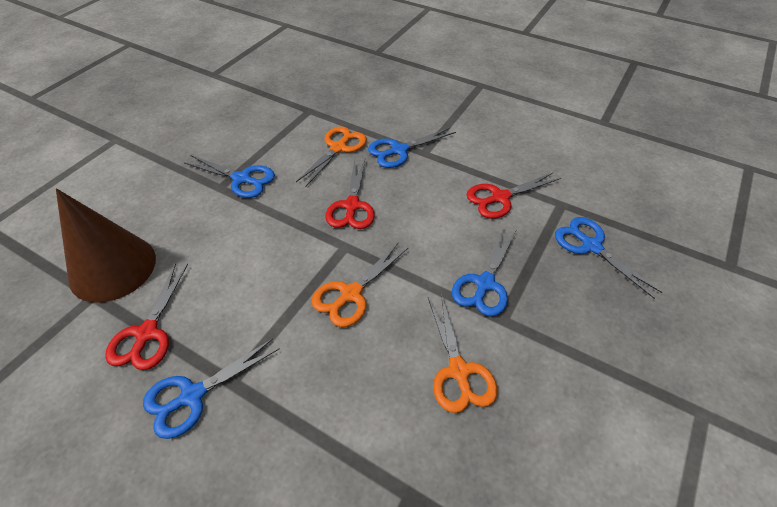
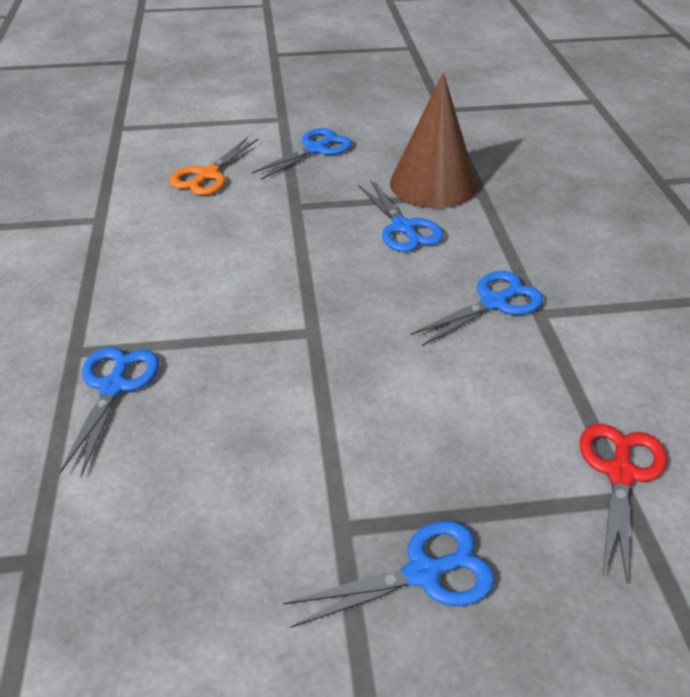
orange scissors: [296,126,367,187] [312,242,409,327] [428,294,498,413] = 3 -> [170,137,258,195] = 1
red scissors: [105,263,188,370] [326,159,375,229] [466,172,561,219] = 3 -> [580,424,667,584] = 1

